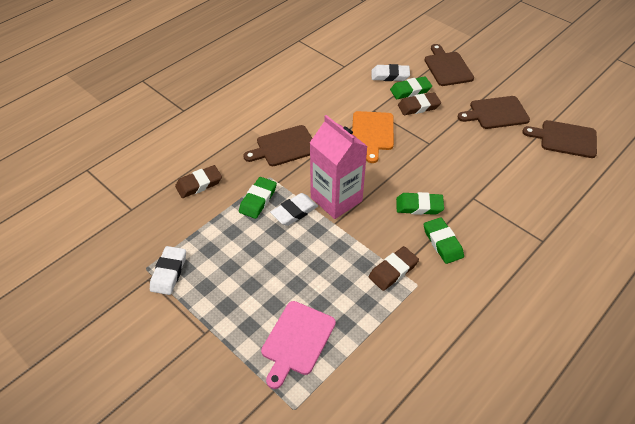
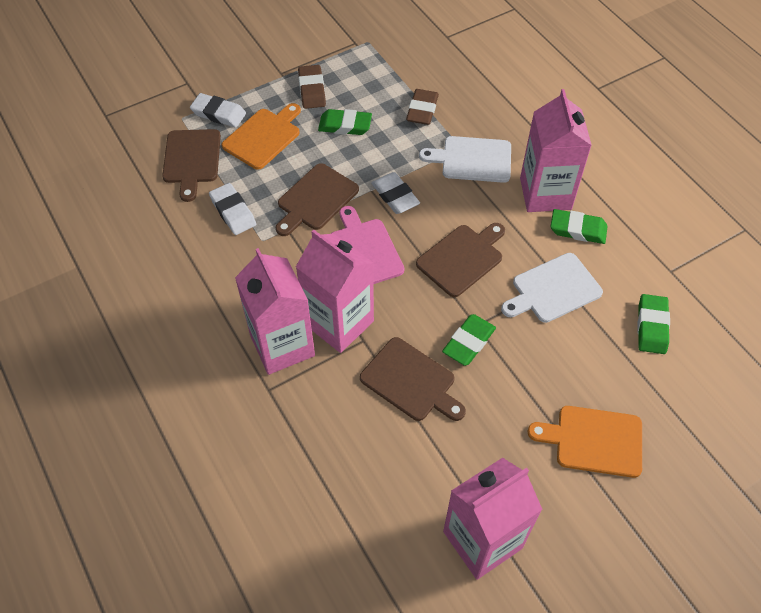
brown eraser: [175,165,222,198] [369,246,419,291] [398,92,441,115] = 3 -> [298,65,326,109] [406,89,439,125] = 2
orange cutting board: [352,111,394,163] = 1 -> [222,103,301,170] [528,406,642,478] = 2
pink carton: [310,115,368,219] = 1 -> [235,248,315,375] [296,230,374,353] [443,458,543,580] [520,89,592,212] = 4
white cutting board: none = 0 -> [419,136,511,183] [501,253,603,323] = 2

